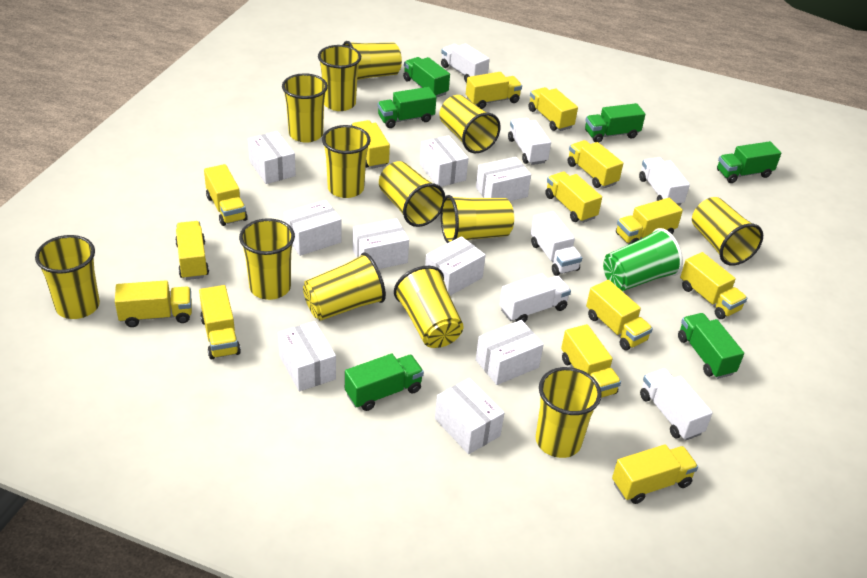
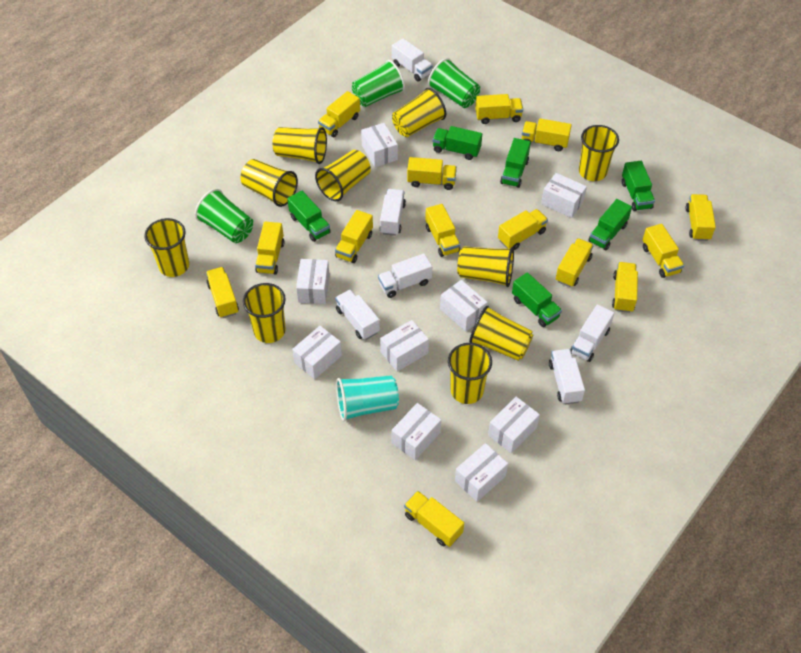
green cup: [603,228,683,291] = 1 -> [195,189,253,243] [352,60,405,107] [428,58,480,108] = 3
turquoise cup: none = 0 -> [336,375,399,421] = 1
yellow cup: [35,235,100,319] [239,218,295,300] [282,73,328,143] [303,253,386,321] [318,45,361,111] [322,125,371,198] [343,41,402,80] [379,161,445,227] [394,266,464,348] [440,95,501,153] [441,195,514,243] [536,367,602,458] [692,197,763,266] = 13 -> [144,218,189,277] [241,159,298,207] [243,283,286,343] [272,127,327,164] [315,150,371,201] [392,88,446,137] [448,343,492,404] [457,246,514,287] [469,305,533,361] [579,125,619,181] = 10

